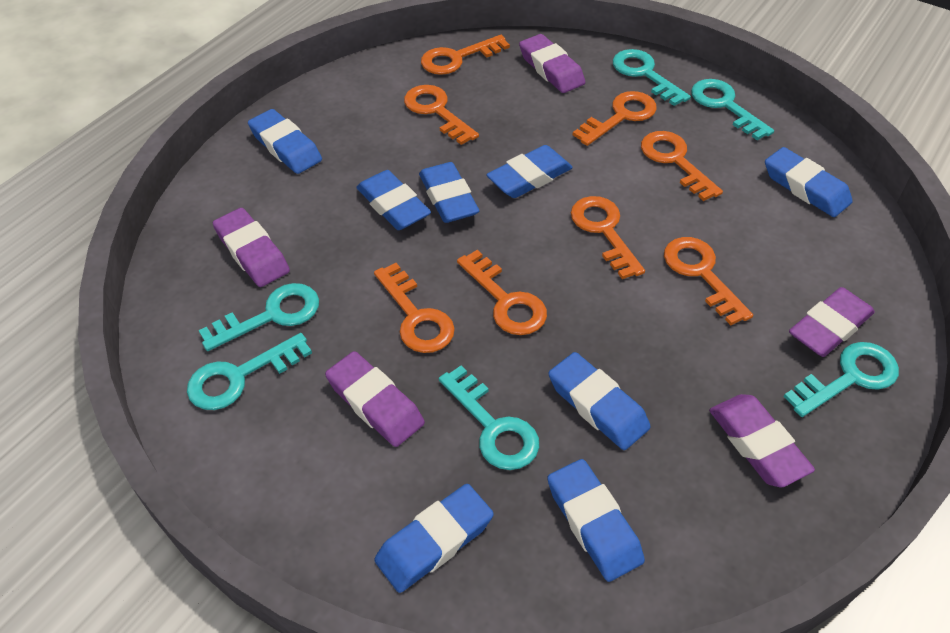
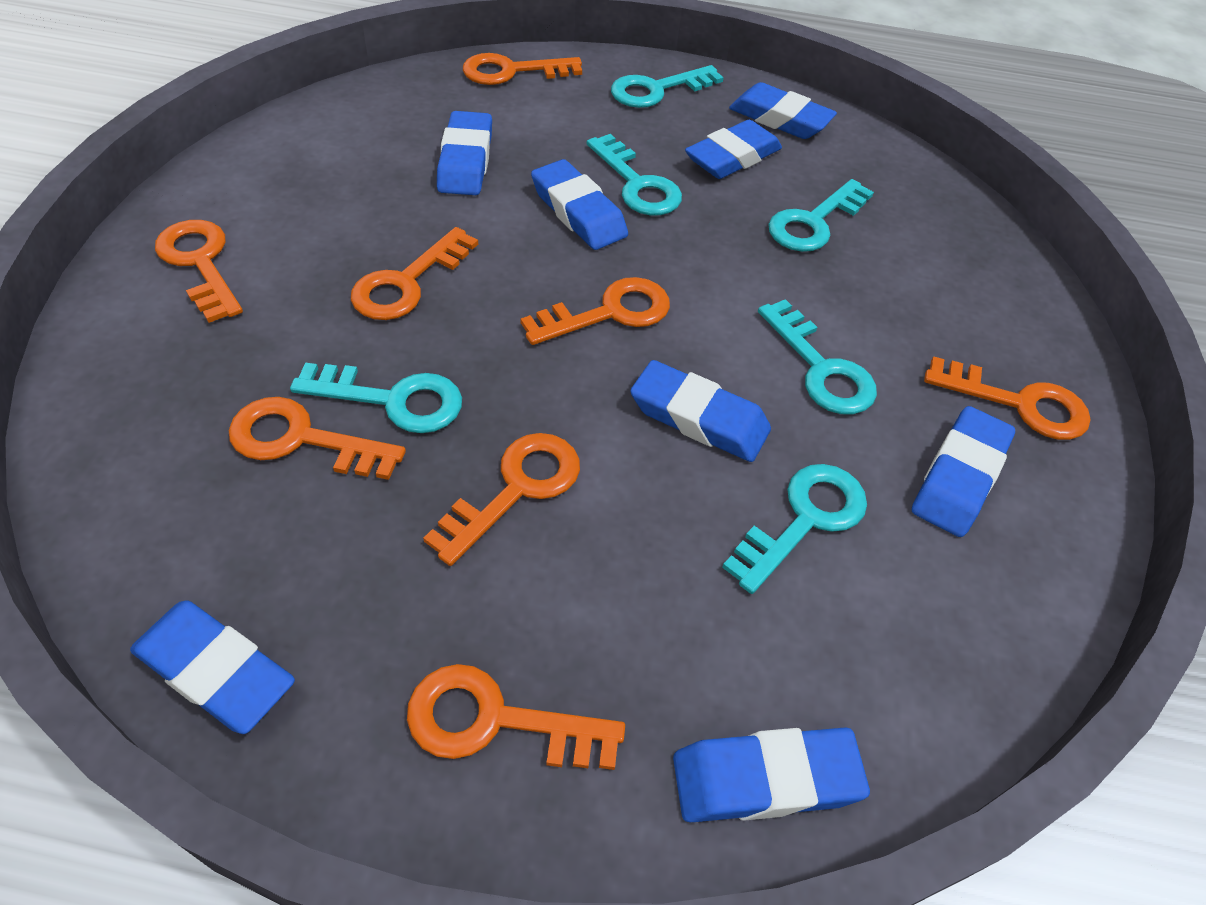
purple eraser: [213,208,290,287] [325,351,425,447] [519,34,585,93] [709,394,815,488] [789,287,875,357] = 5 -> none = 0

